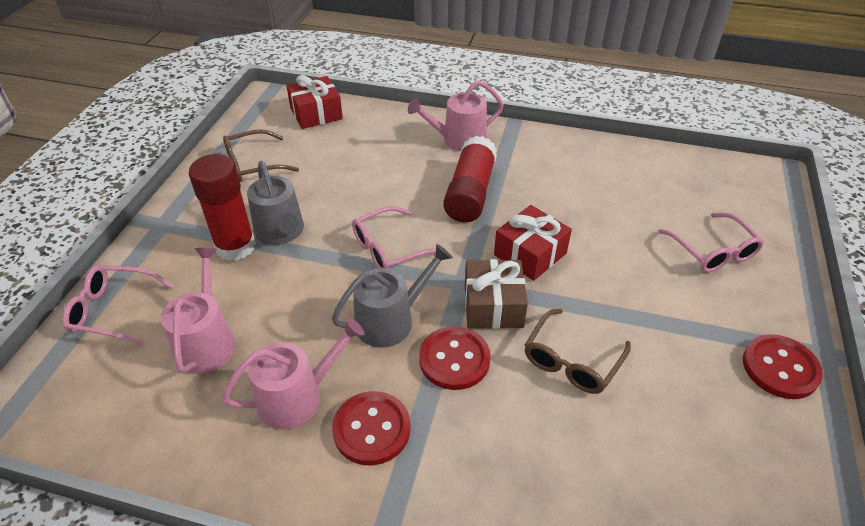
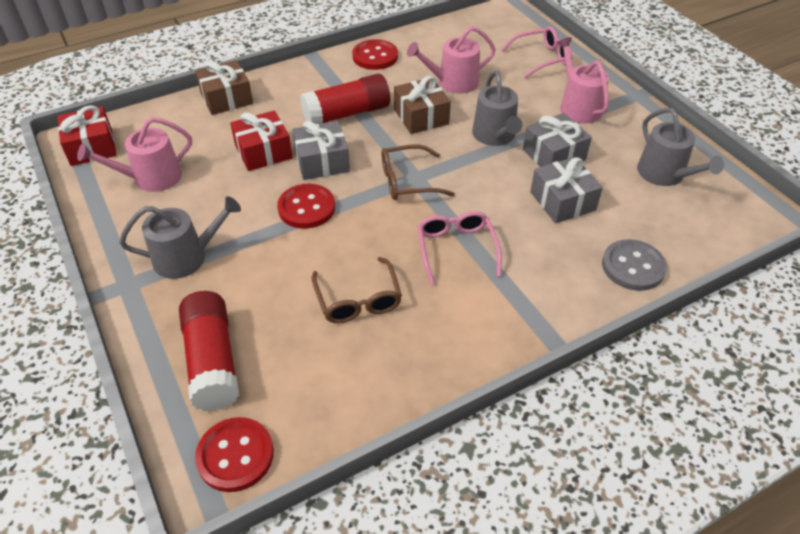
brown gift: [465,259,528,329] = 1 -> [195,60,253,115] [394,76,451,134] = 2
grey button: none = 0 -> [602,239,667,291] = 1
grey gift: none = 0 -> [292,121,350,180] [523,113,592,167] [530,157,603,223] = 3
grey watering can: [247,161,304,245] [332,244,453,347] = 2 -> [119,196,241,279] [472,70,522,146] [637,108,724,186] = 3
pink glasses: [62,265,174,345] [352,206,436,269] [658,213,764,273] = 3 -> [417,211,502,285] [501,26,572,78] = 2

